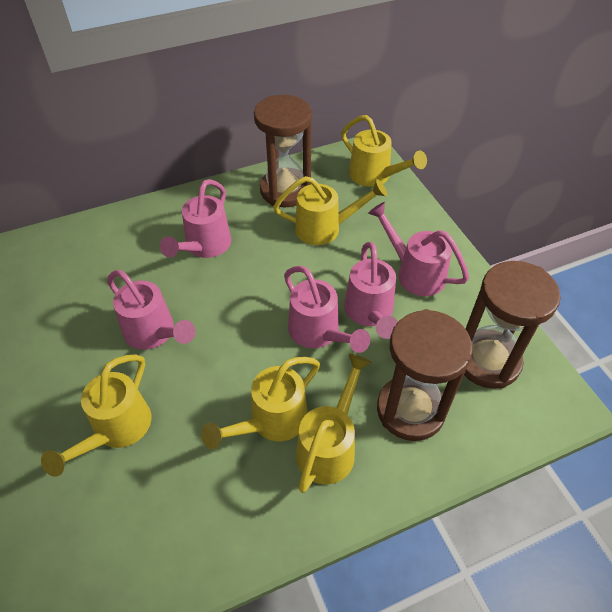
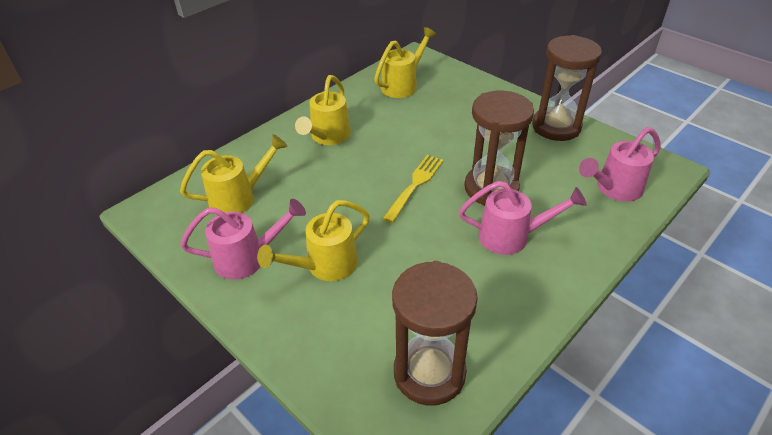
pink watering can: [107,270,196,350] [160,179,231,258] [284,266,370,353] [344,242,398,339] [368,202,469,296] = 5 -> [180,199,306,280] [459,181,587,255] [579,127,661,202] = 3
yellow fork: none = 0 -> [382,155,444,223] = 1
yellow watering can: [41,354,151,477] [201,357,320,450] [273,176,387,245] [296,354,372,493] [341,115,427,187] = 5 -> [180,134,288,213] [257,200,370,281] [295,75,351,145] [374,27,437,98] = 4

